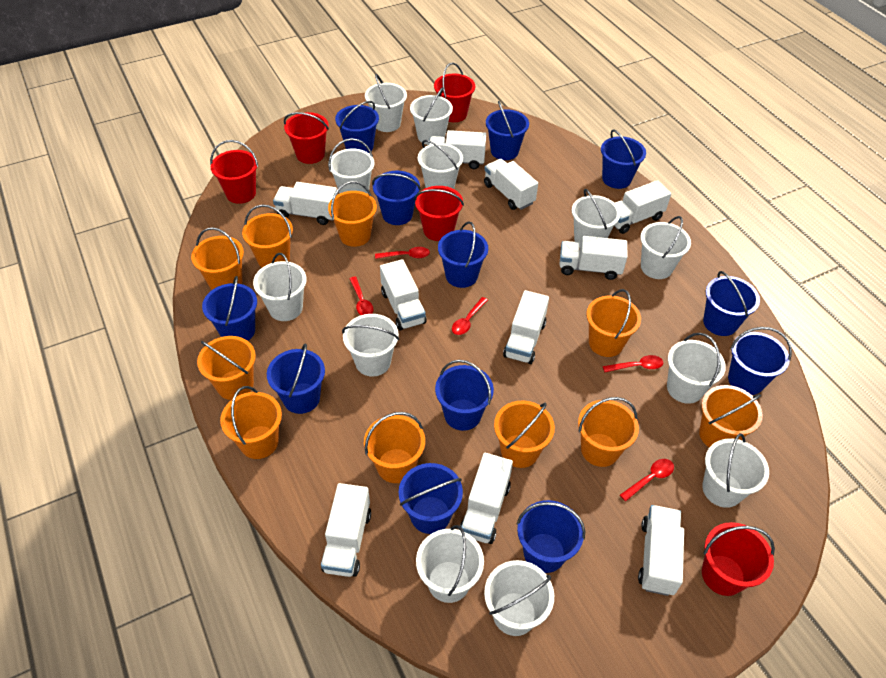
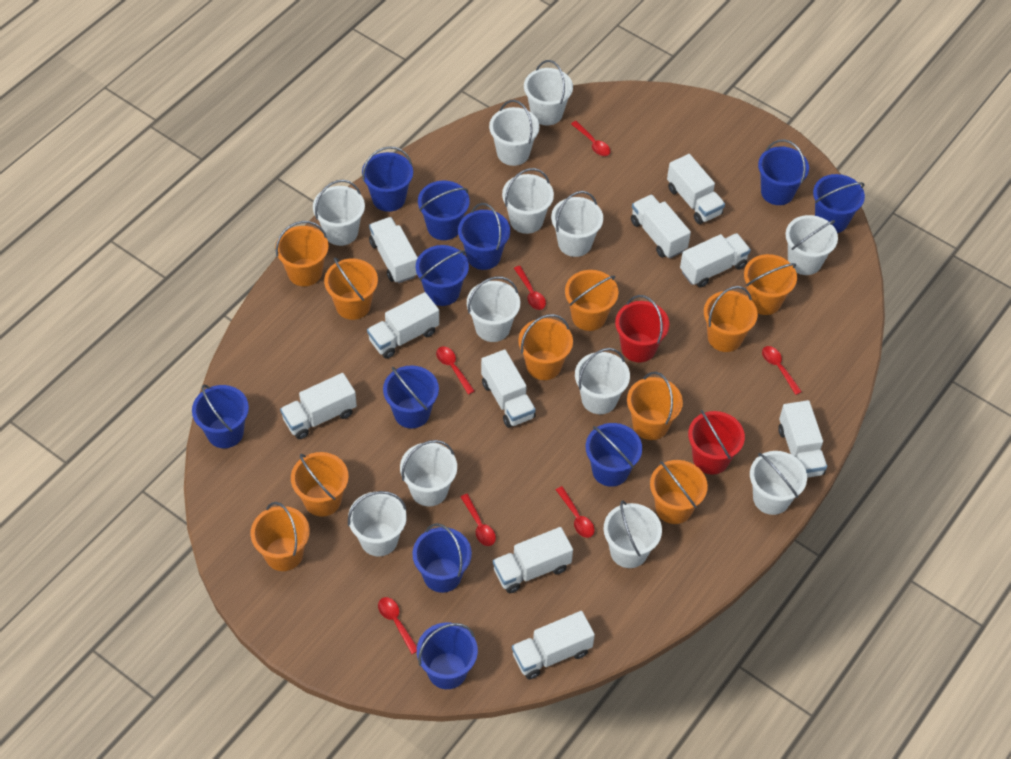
blue bucket: [202,276,257,341] [267,344,325,414] [335,101,379,153] [372,171,421,225] [399,463,463,534] [435,360,494,431] [438,221,488,288] [486,101,529,160] [517,500,585,573] [601,130,646,189] [703,271,760,336] [728,327,792,395] = 12 -> [192,385,249,448] [362,146,413,212] [383,365,439,428] [412,523,472,593] [416,245,469,306] [417,622,478,689] [418,181,470,240] [458,203,510,270] [586,423,642,487] [758,139,809,205] [813,174,865,233] = 11
red bucket: [210,140,258,204] [284,112,329,164] [414,186,464,241] [434,63,475,122] [702,522,775,596] = 5 -> [615,295,670,362] [688,410,745,475] = 2
red spoon: [349,277,373,315] [375,247,430,259] [452,297,488,335] [603,355,663,372] [620,459,674,502] = 5 -> [378,597,417,654] [436,346,475,395] [461,494,496,546] [514,266,546,310] [556,486,595,538] [571,121,610,156] [762,346,802,395] = 7

